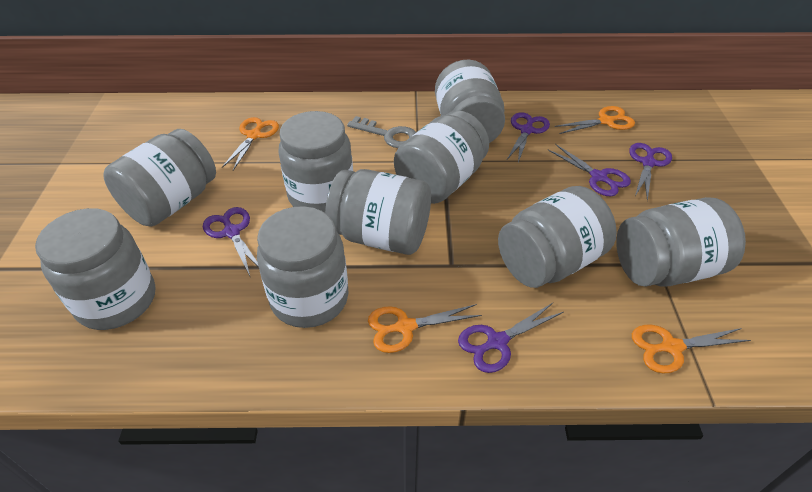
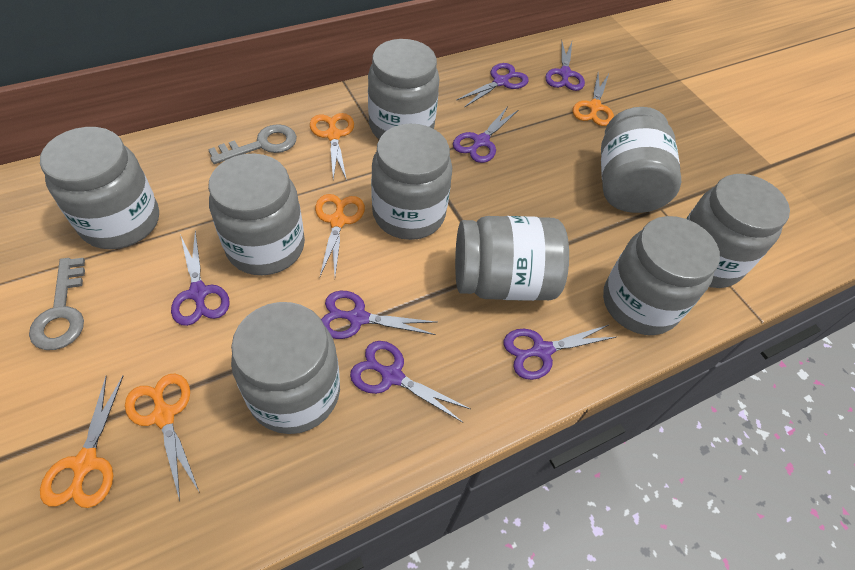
grey key: [347,116,416,148] = 1 -> [29,258,85,350] [208,124,297,164] = 2
orange scissors: [222,117,279,170] [368,304,482,353] [555,106,635,134] [632,325,751,373] = 4 -> [40,375,124,508] [125,374,200,501] [310,113,354,181] [315,194,365,276] [573,73,614,126] = 5
purple scissors: [203,207,259,276] [458,303,564,373] [506,112,550,163] [548,144,631,196] [629,143,672,201] = 5 -> [171,231,230,326] [321,291,436,339] [350,341,470,423] [453,106,518,163] [457,63,529,108] [504,324,616,380] [545,40,585,91] = 7

